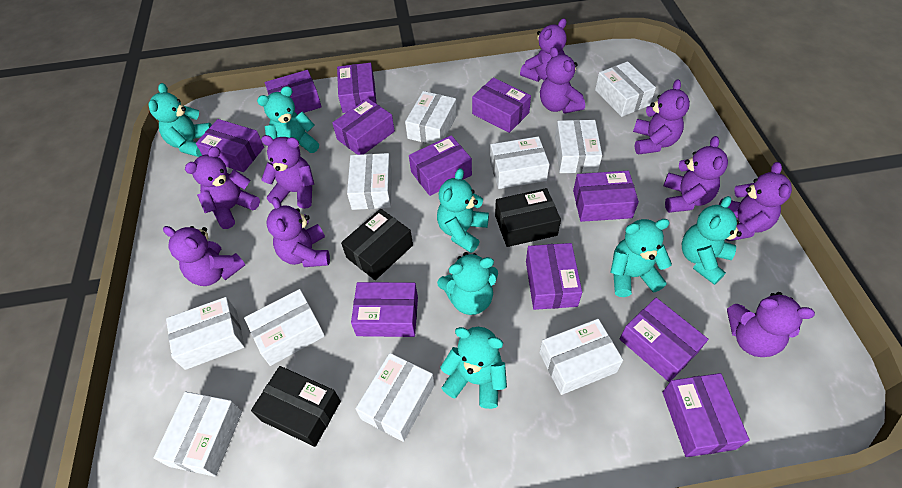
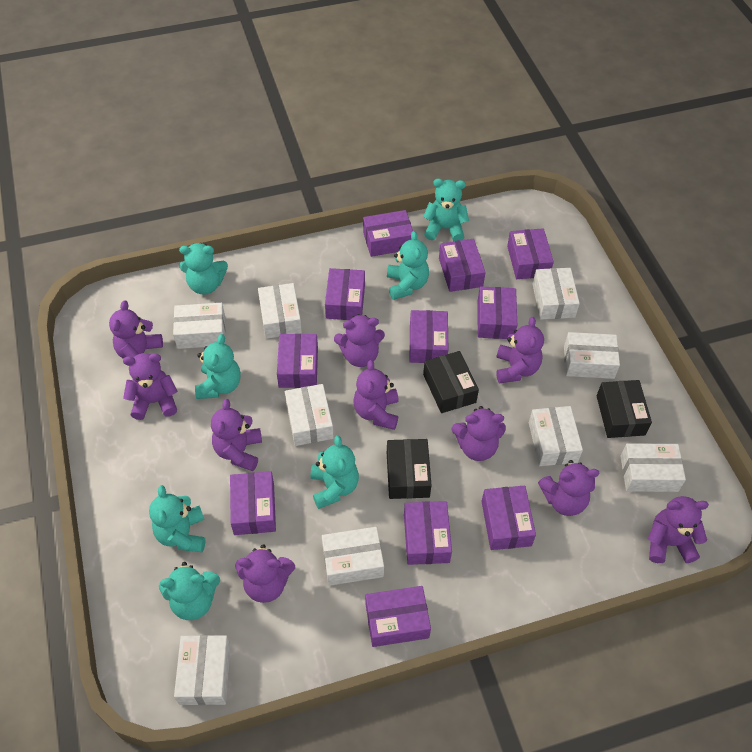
white box: [154,392,242,477] [166,297,245,370] [244,289,325,366] [347,153,392,210] [355,353,435,442] [405,91,457,144] [490,136,550,189] [539,319,623,395] [555,120,602,173] [595,61,656,117] = 10 -> [173,303,226,349] [174,635,231,705] [258,283,302,339] [285,384,334,446] [322,527,384,586] [529,406,583,466] [533,268,580,320] [564,332,620,379] [620,443,686,492] = 9

